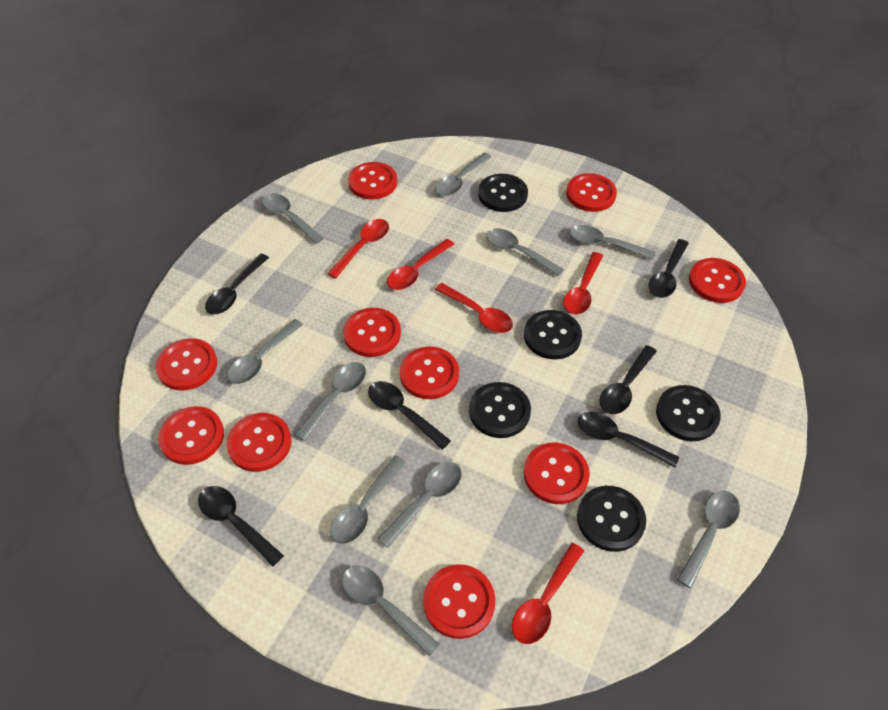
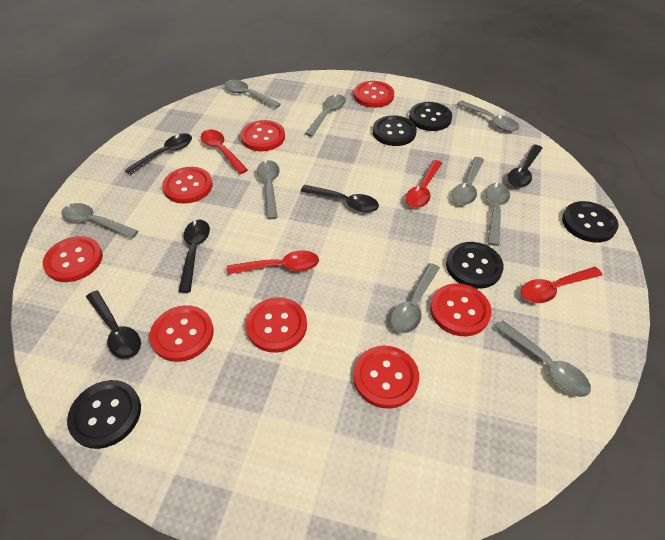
black spoon: [198,486,284,566] [205,254,269,315] [368,381,451,450] [578,412,679,468] [600,345,657,414] [649,239,689,298] = 6 -> [86,290,141,359] [124,133,192,175] [178,220,210,293] [301,185,379,213] [507,145,542,188] = 5
grey spoon: [227,319,303,384] [262,193,324,244] [295,362,366,441] [331,455,406,544] [342,566,439,657] [378,462,462,548] [435,153,491,196] [486,228,564,276] [570,225,656,260] [677,491,740,588] = 10 -> [61,203,138,239] [224,80,281,108] [257,160,280,219] [305,94,346,137] [390,263,440,333] [452,157,484,205] [457,100,519,132] [486,183,510,246] [495,320,591,397] = 9
red button: [156,338,217,391] [158,406,224,465] [226,413,292,472] [343,308,401,357] [348,162,397,200] [400,347,459,399] [423,564,495,639] [524,443,590,504] [566,173,617,212] [689,258,746,303] = 10 -> [43,236,103,282] [150,305,214,362] [162,167,213,204] [240,120,285,151] [246,297,307,353] [353,346,419,409] [354,81,394,108] [430,283,492,336] = 8
red spoon: [327,219,389,279] [387,239,454,290] [435,283,513,333] [512,543,584,644] [564,252,603,315] = 5 -> [201,130,248,174] [227,250,319,275] [405,160,442,208] [521,267,602,303] = 4

